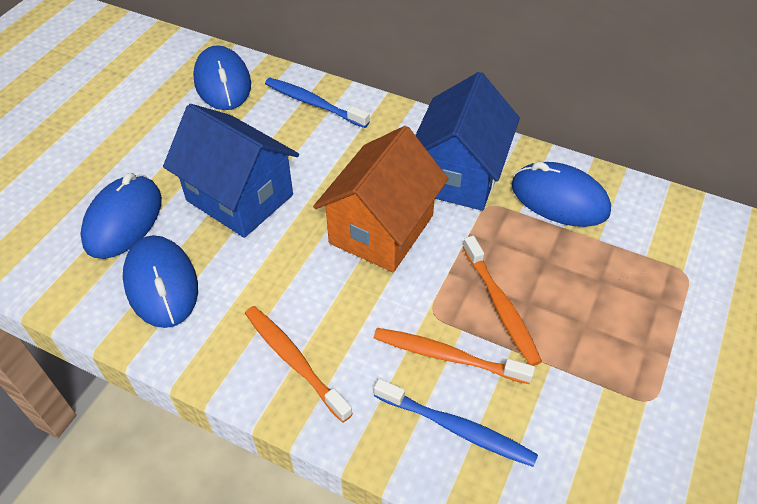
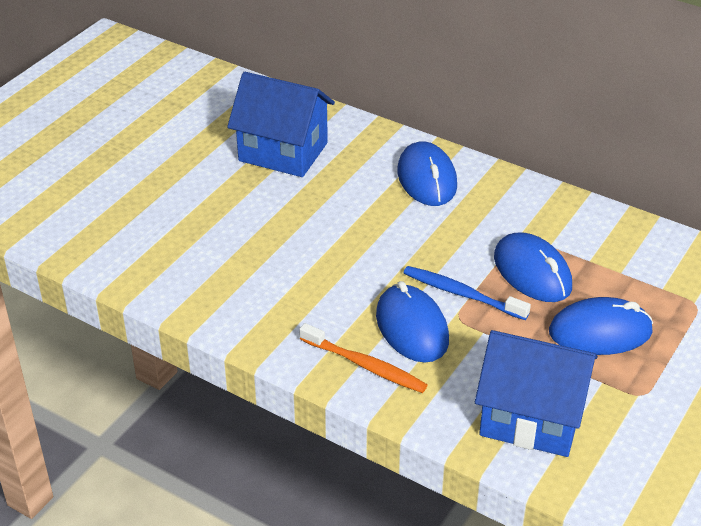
blue toothbrush: [265,78,370,128] [374,379,538,467] = 2 -> [404,266,531,320] = 1
orange house: [313,126,448,272] = 1 -> none = 0
orange toothbrush: [245,306,353,423] [374,328,535,384] [463,236,542,366] = 3 -> [299,323,428,393] = 1

